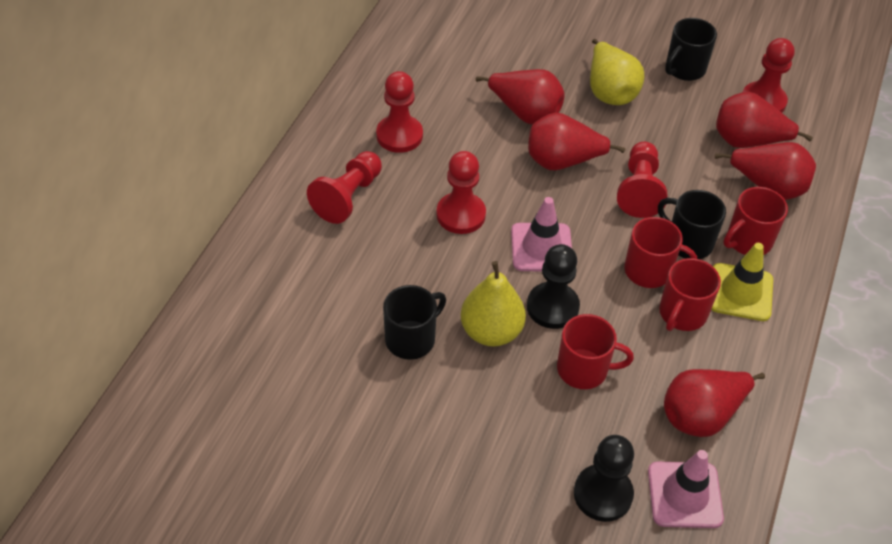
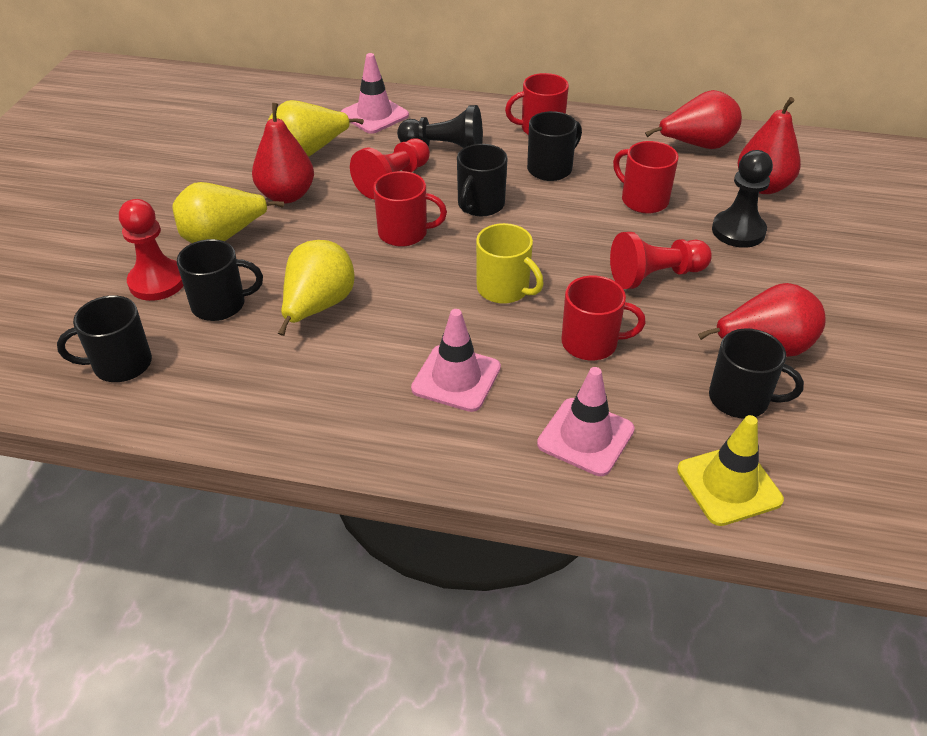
black mug: [383,285,446,360] [658,190,726,259] [665,18,717,81] = 3 -> [57,295,152,382] [177,239,263,321] [457,144,508,216] [527,111,582,181] [709,328,804,418] = 5
pink traffic cone: [511,197,572,271] [648,450,724,528] = 2 -> [341,53,409,134] [411,309,501,412] [537,367,635,476] = 3
red pawn: [307,151,382,224] [376,71,423,153] [436,151,486,234] [617,142,667,218] [743,38,795,112] = 5 -> [119,199,183,301] [350,138,430,199] [610,232,712,289] = 3
red pear: [476,69,565,125] [528,112,625,170] [664,369,765,437] [715,142,816,200] [716,92,813,148] = 5 -> [252,103,314,203] [645,90,742,149] [698,283,826,357] [737,97,801,194] = 4
yellow mug: none = 0 -> [476,223,544,304] = 1
yellow pear: [461,261,526,347] [590,39,644,105] = 2 -> [172,182,284,243] [268,100,364,157] [278,240,354,336] = 3

